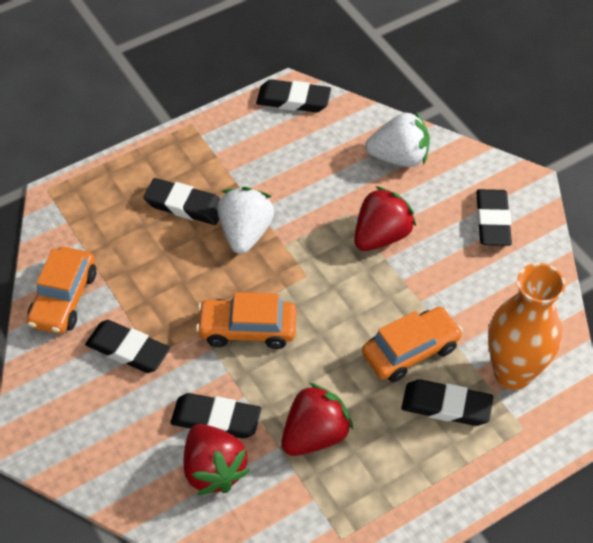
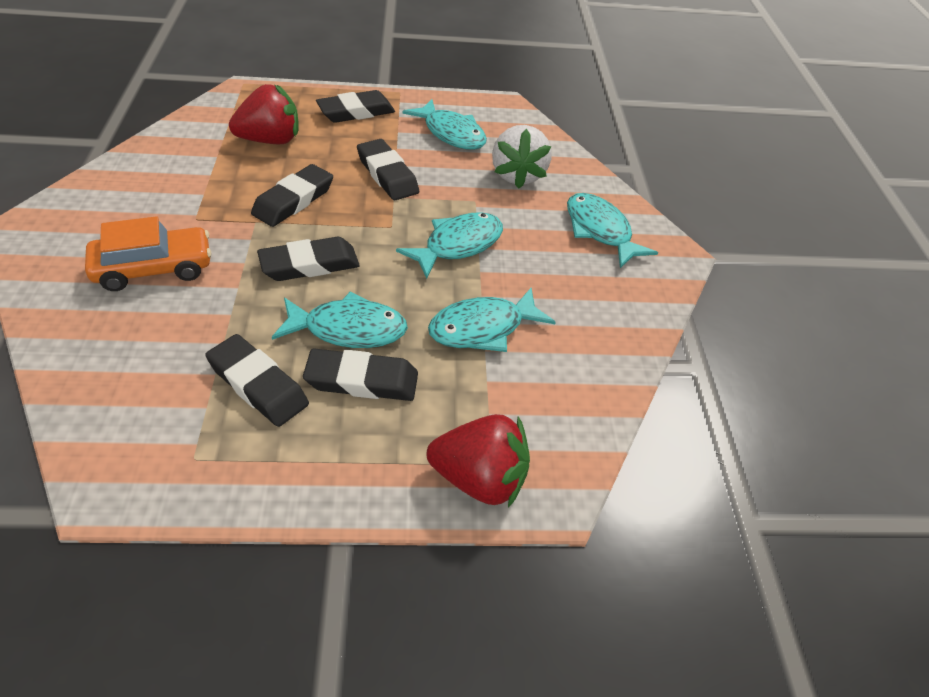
orange car: [27,247,96,334] [196,292,297,349] [362,307,463,382] = 3 -> [85,216,211,291] = 1
orange vase: [488,263,566,390] = 1 -> none = 0
red strawberry: [184,424,250,495] [281,383,353,456] [354,186,416,251] = 3 -> [229,84,298,144] [427,414,530,508] = 2
turquoise fish: none = 0 -> [272,292,408,348] [396,212,503,279] [402,99,487,150] [428,288,556,352] [567,193,658,268] = 5
white strawberry: [217,187,274,254] [365,111,430,167] = 2 -> [492,125,551,189] = 1

